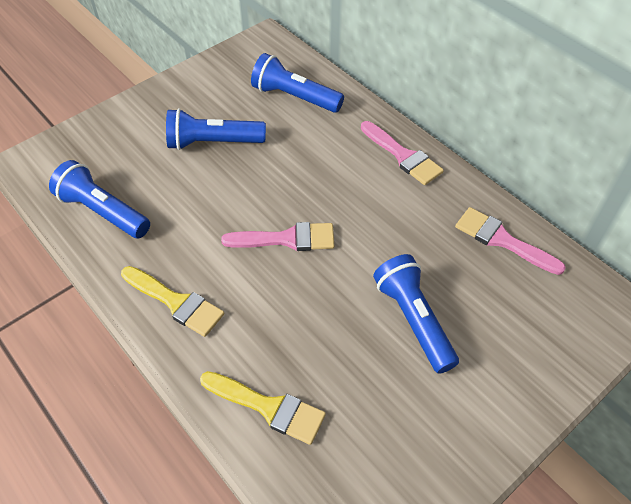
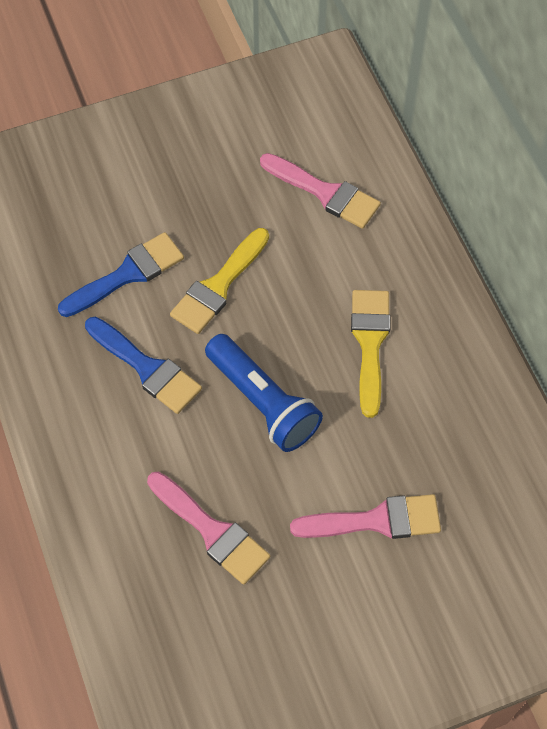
blue brush: none = 0 -> [58,232,184,317] [85,317,202,414] = 2
blue flashlight: [49,160,150,239] [166,108,266,150] [251,53,344,113] [373,254,459,374] = 4 -> [205,334,323,452] = 1

